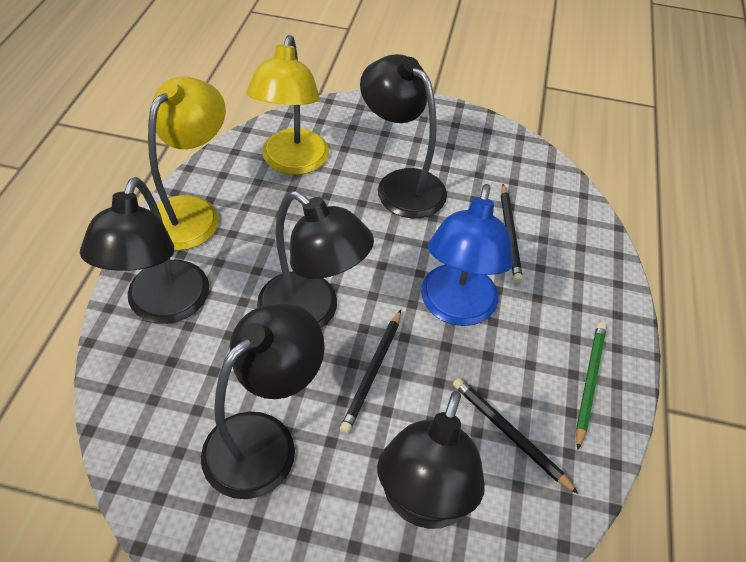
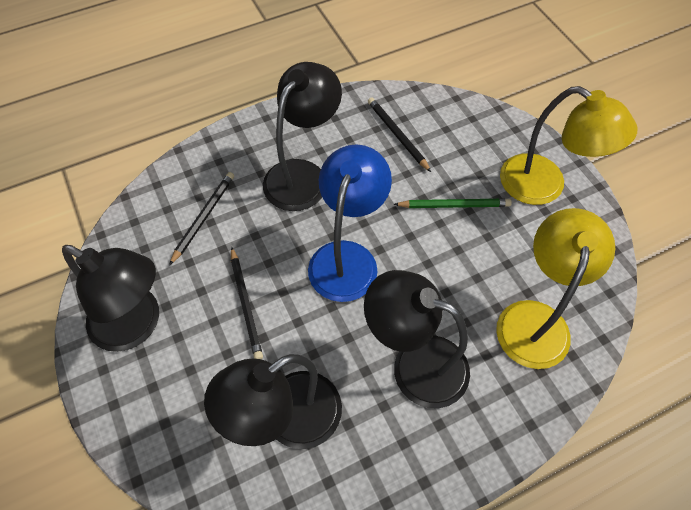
black lamp: [80,177,209,324] [201,303,325,499] [257,191,374,328] [360,54,447,218] [377,391,485,529] = 5 -> [62,245,159,352] [204,354,342,449] [263,62,342,211] [364,270,470,408] = 4

